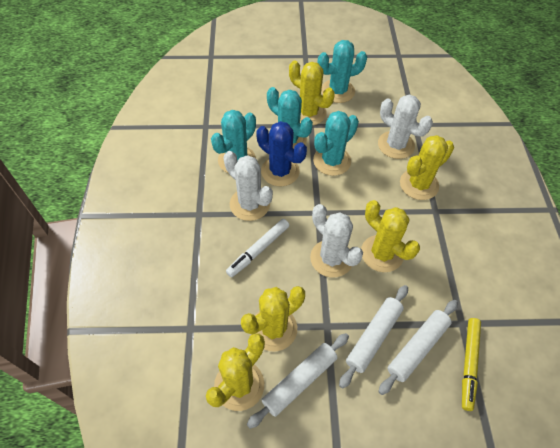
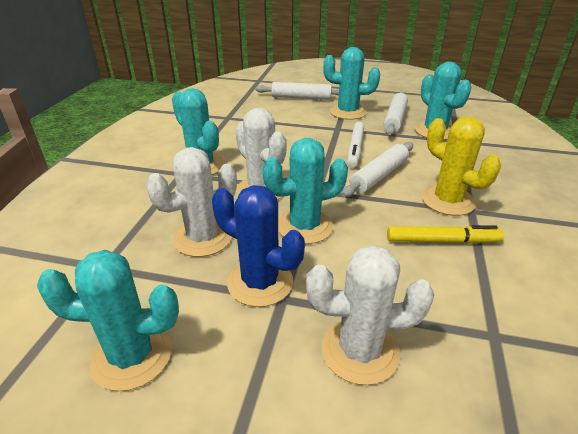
turquoise cactus: [211,110,256,174] [267,87,313,148] [313,111,359,176] [317,40,367,103] = 4 -> [37,250,179,391] [172,88,225,175] [262,138,348,244] [323,47,380,120] [415,62,472,140] = 5
yellow cactus: [206,333,265,411] [241,286,305,351] [289,60,335,125] [361,200,420,272] [400,135,454,200] = 5 -> [422,117,501,216] = 1

